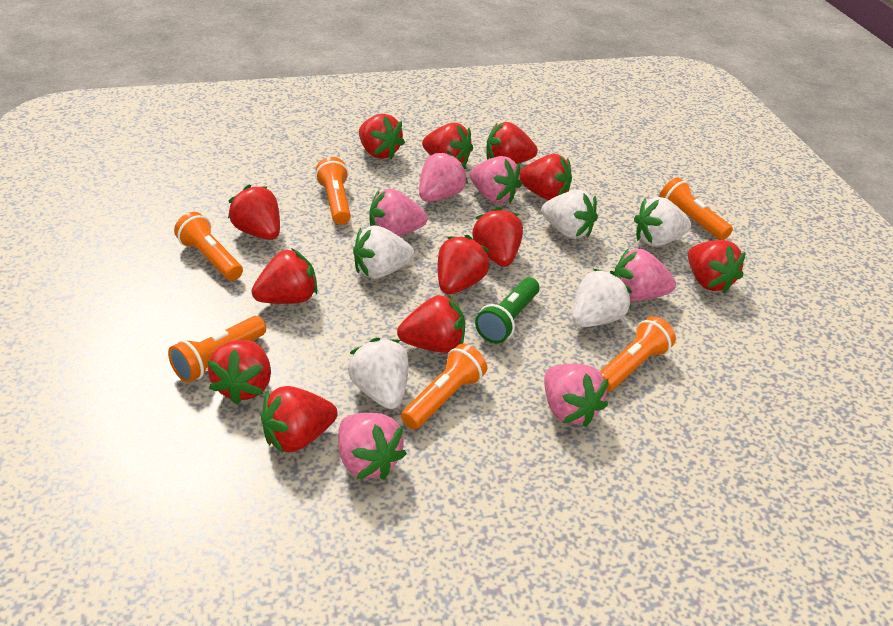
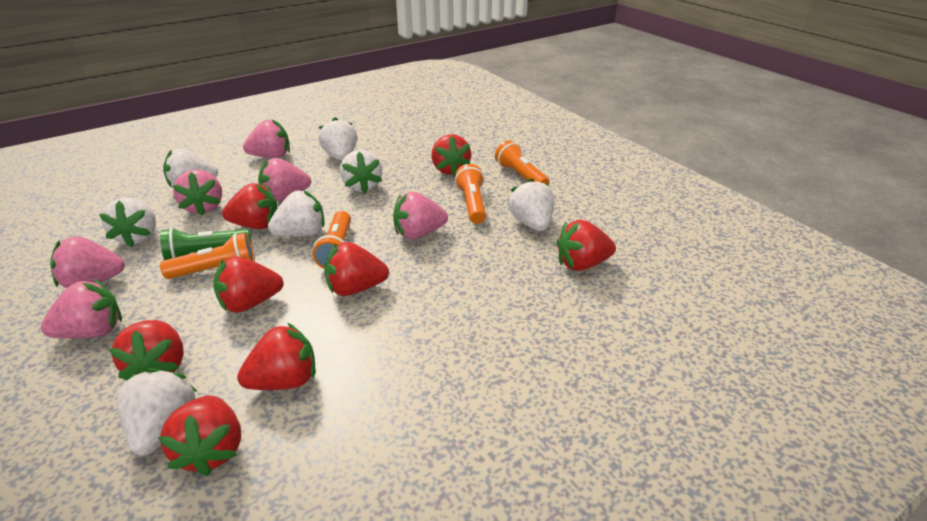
orange flashlight: [168,316,266,383] [174,212,243,281] [315,157,351,225] [401,343,487,429] [600,316,676,392] [659,177,733,240] = 6 -> [160,233,255,279] [312,211,351,269] [455,164,486,224] [495,140,549,184] = 4
red strawberry: [208,340,271,404] [228,185,280,240] [252,248,317,304] [261,386,338,453] [359,114,405,159] [397,295,465,353] [422,123,473,165] [438,235,490,294] [472,207,523,267] [486,122,538,164] [520,154,572,200] [688,240,746,293] = 12 -> [109,320,184,379] [158,395,241,476] [213,257,283,313] [222,183,278,229] [237,322,315,390] [324,242,389,296] [431,134,471,176] [557,220,616,271] = 8
white strawberry: [348,338,409,409] [353,225,414,279] [541,190,598,239] [572,269,632,327] [634,197,691,247] = 5 -> [99,197,156,247] [117,368,198,456] [163,148,218,187] [268,190,325,237] [318,118,357,161] [340,150,382,193] [508,178,554,231] = 7

